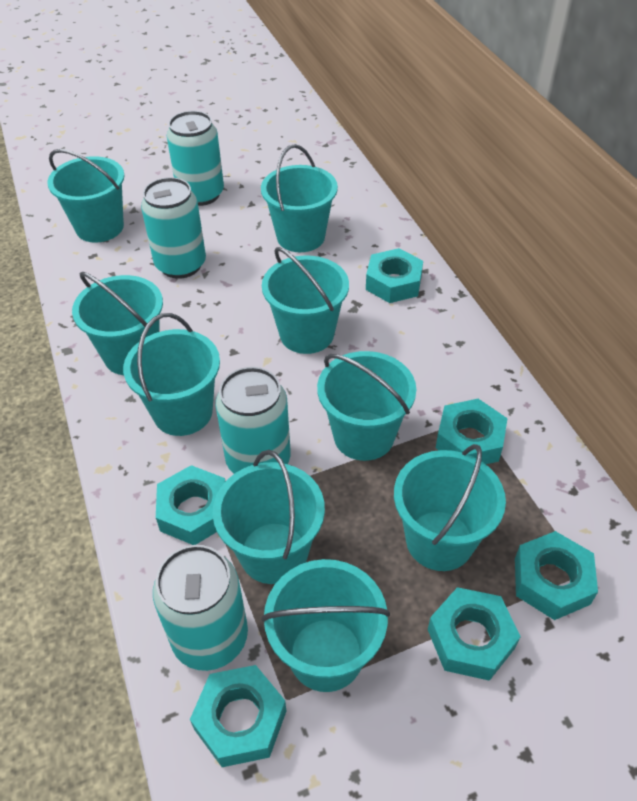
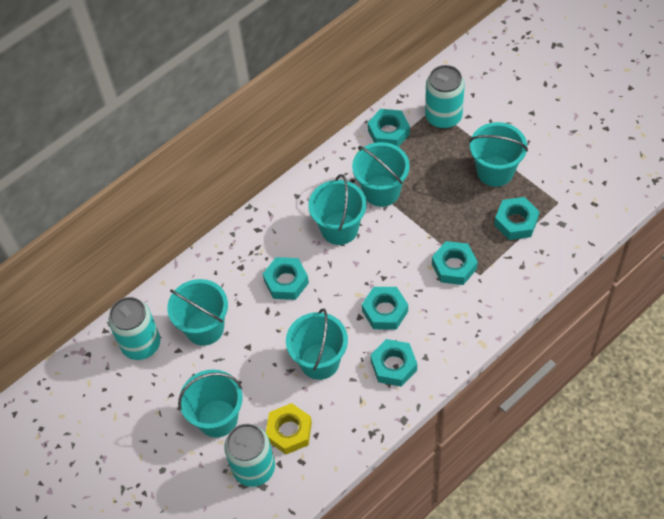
turquoise bucket: [47,149,125,243] [72,272,163,375] [123,313,220,436] [213,450,325,584] [261,144,338,252] [262,247,349,354] [262,559,390,692] [317,351,416,461] [394,444,506,571] = 9 -> [167,279,228,346] [178,369,243,438] [286,308,348,380] [308,174,367,245] [352,142,410,207] [469,122,528,187] = 6
turquoise can: [141,177,206,279] [153,545,248,671] [167,111,224,206] [216,367,291,474] = 4 -> [109,297,160,360] [224,424,275,487] [425,65,465,129] = 3
yellow nut: none = 0 -> [266,403,312,454] = 1

